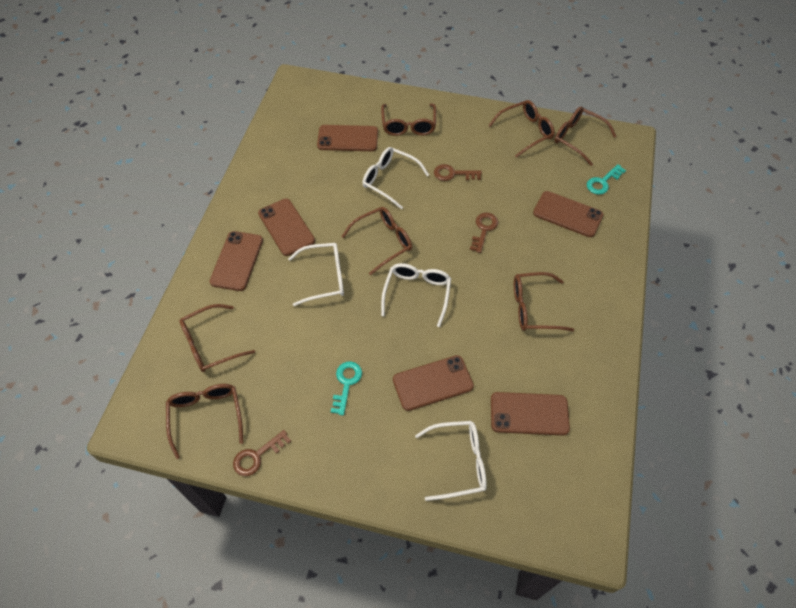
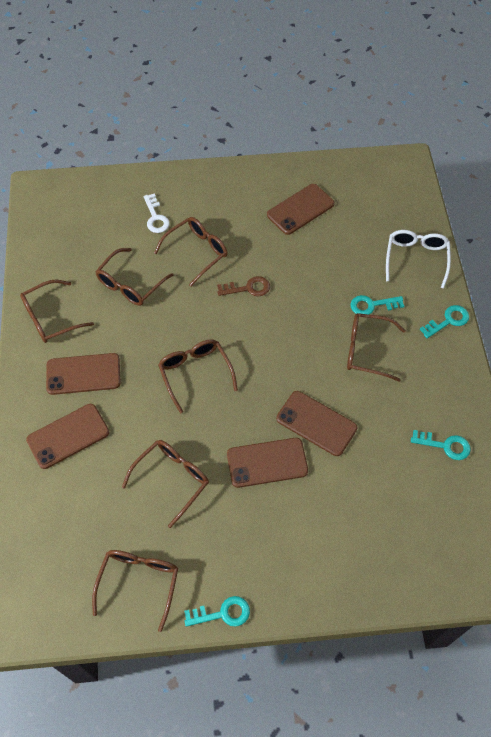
brown key: [233,430,291,476] [434,164,482,181] [470,212,498,253] = 3 -> [217,276,270,296] = 1
brown phone: [209,231,263,291] [258,199,315,256] [317,125,378,151] [393,355,474,411] [491,392,570,436] [533,191,604,237] = 6 -> [26,404,109,469] [46,353,121,395] [227,438,308,488] [267,184,334,235] [276,391,357,456] = 5
turquoise key: [331,362,362,416] [587,164,626,195] = 2 -> [184,596,250,627] [350,295,404,314] [411,430,471,460] [420,305,469,338] = 4
white glasses: [288,243,344,306] [362,147,429,210] [381,263,451,327] [415,421,487,501] = 4 -> [386,230,451,288] = 1
white key: none = 0 -> [143,193,170,233] = 1

